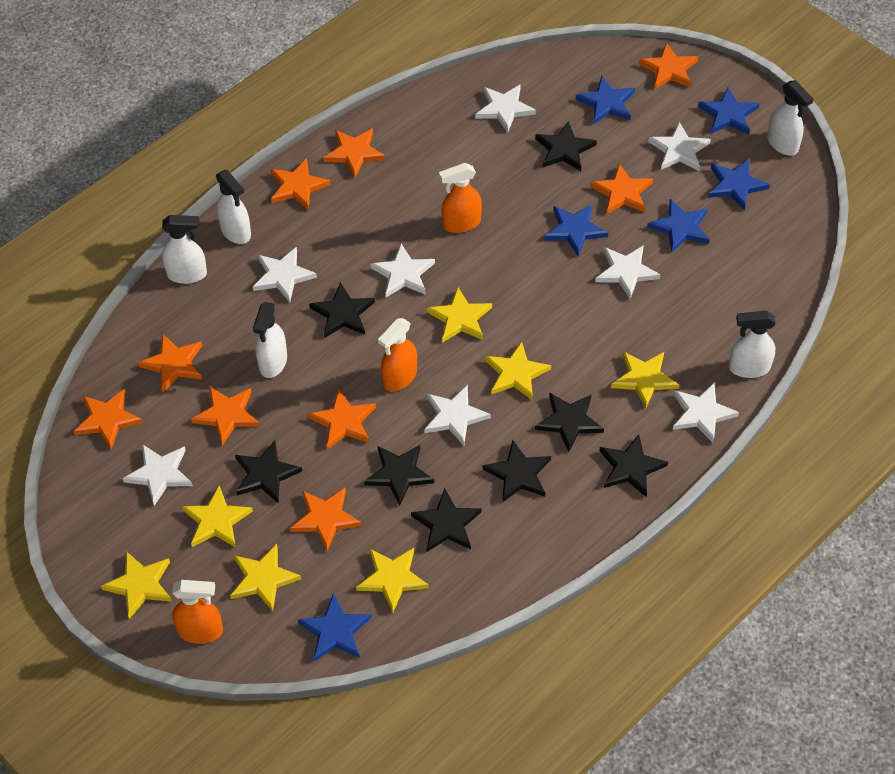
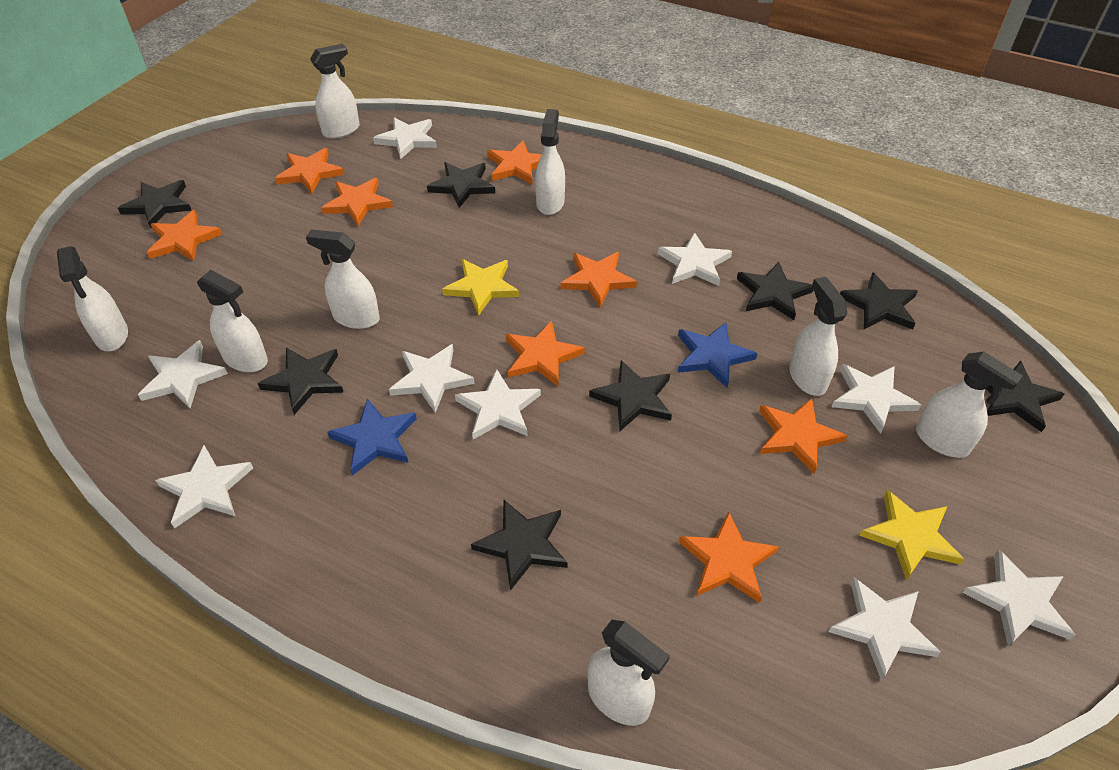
blue star: [298,593,372,661] [544,205,608,256] [576,76,635,125] [647,199,710,253] [698,87,759,135] [708,159,770,211] = 6 -> [327,399,417,476] [678,322,758,388] = 2
orange spray bottle: [172,580,223,644] [378,318,417,391] [439,163,482,233] = 3 -> none = 0
orange star: [74,388,143,450] [138,335,202,393] [191,386,260,446] [270,158,331,210] [290,488,362,552] [308,388,376,449] [323,128,385,178] [590,163,653,215] [639,43,698,89] = 9 -> [147,210,222,261] [275,148,344,193] [321,178,393,226] [487,140,542,184] [506,321,585,387] [561,252,637,307] [679,511,779,603] [759,398,847,474] = 8
white spray bottle: [162,215,207,284] [216,170,251,244] [253,302,287,378] [729,311,776,378] [767,80,813,155] = 5 -> [57,246,128,351] [197,270,268,372] [306,229,380,329] [310,44,359,139] [535,109,565,215] [587,620,670,726] [789,277,847,396] [916,351,1023,458] = 8
white star: [122,444,193,506] [253,247,317,302] [371,244,435,297] [424,385,491,446] [475,84,536,133] [595,245,660,299] [648,122,711,171] [673,383,739,443] = 8 -> [138,340,228,409] [155,445,253,528] [373,117,437,160] [389,344,475,413] [455,369,541,440] [658,232,732,286] [828,577,941,681] [832,364,921,434] [963,549,1075,647] = 9
yellow star: [101,551,172,619] [182,485,253,548] [230,544,301,611] [356,548,429,612] [427,287,492,343] [485,341,551,400] [611,351,679,409] = 7 -> [442,259,519,315] [859,490,964,580] = 2

